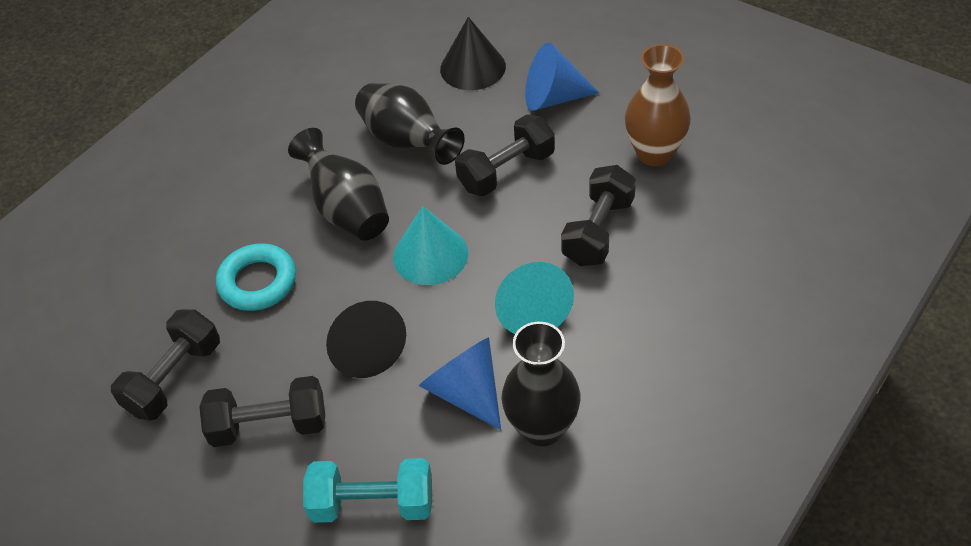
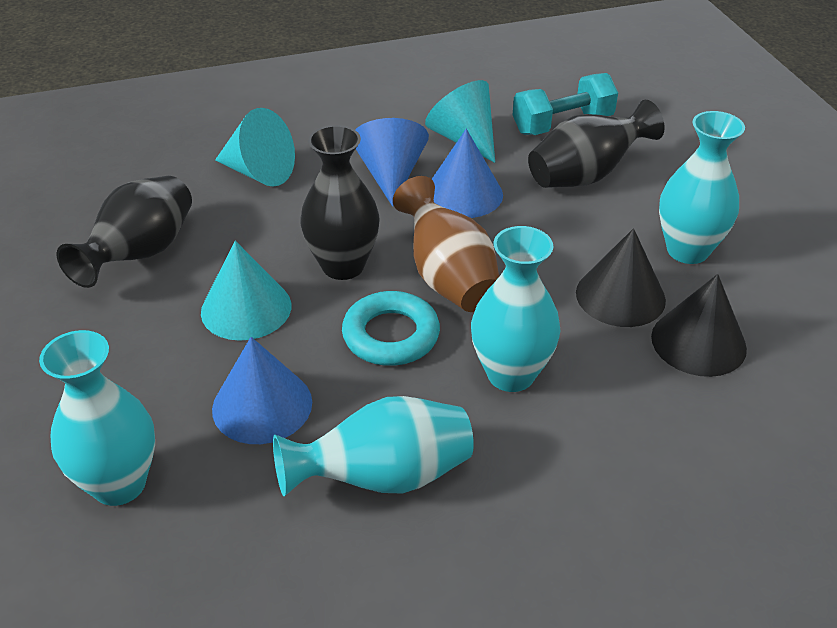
black dumbbell: [111,309,220,421] [199,376,325,447] [455,114,555,196] [561,165,636,266] = 4 -> none = 0
blue cone: [419,337,501,430] [525,43,599,111] = 2 -> [212,337,312,444] [355,118,429,207] [432,129,503,218] = 3
turquoise cone: [393,206,468,285] [495,262,574,334] = 2 -> [201,241,291,341] [215,108,295,187] [425,80,495,163] = 3
turquoise vase: none = 0 -> [39,330,155,506] [273,396,474,496] [471,226,561,392] [659,111,745,264] = 4

